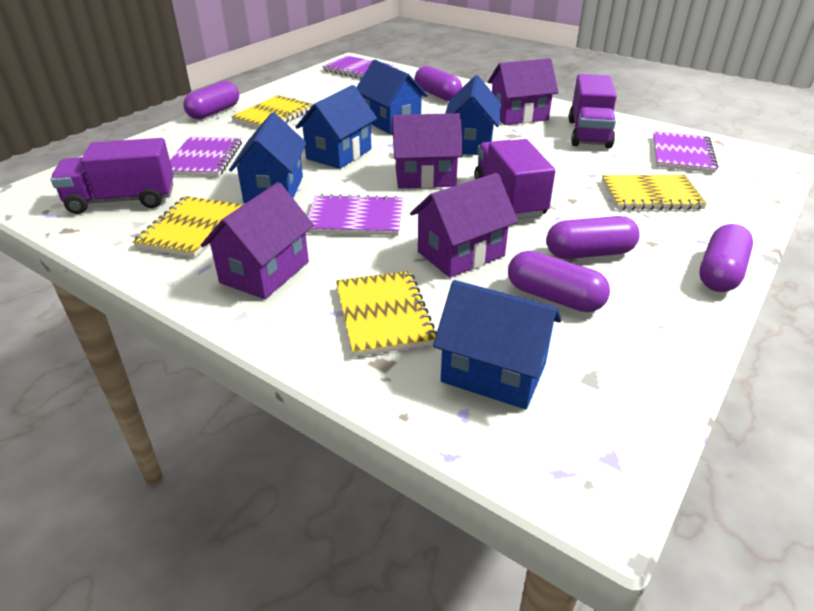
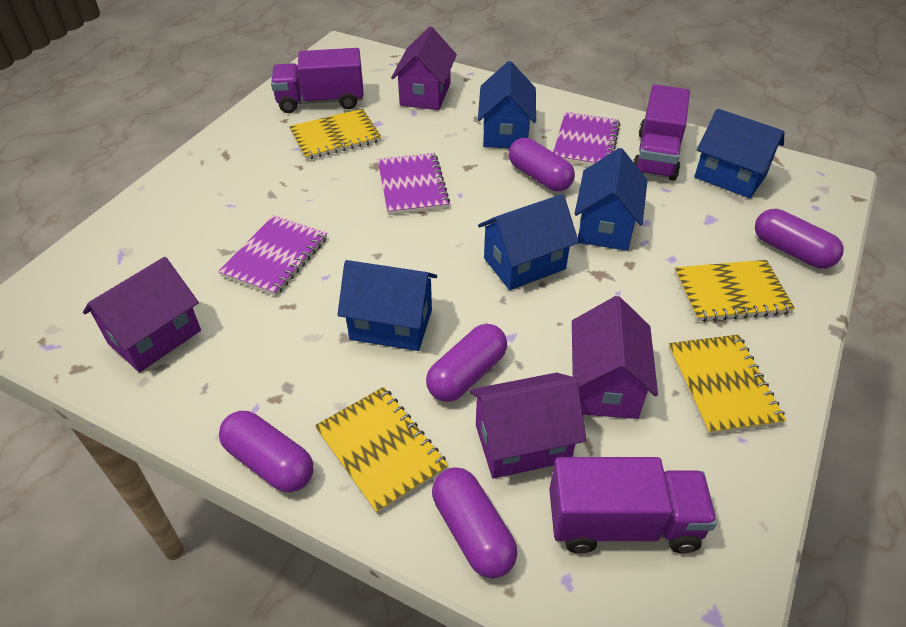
purple notebook: [170,137,242,177] [306,194,403,236] [322,56,393,79] [653,131,718,173] = 4 -> [218,215,327,296] [378,153,450,215] [553,112,620,166] = 3

